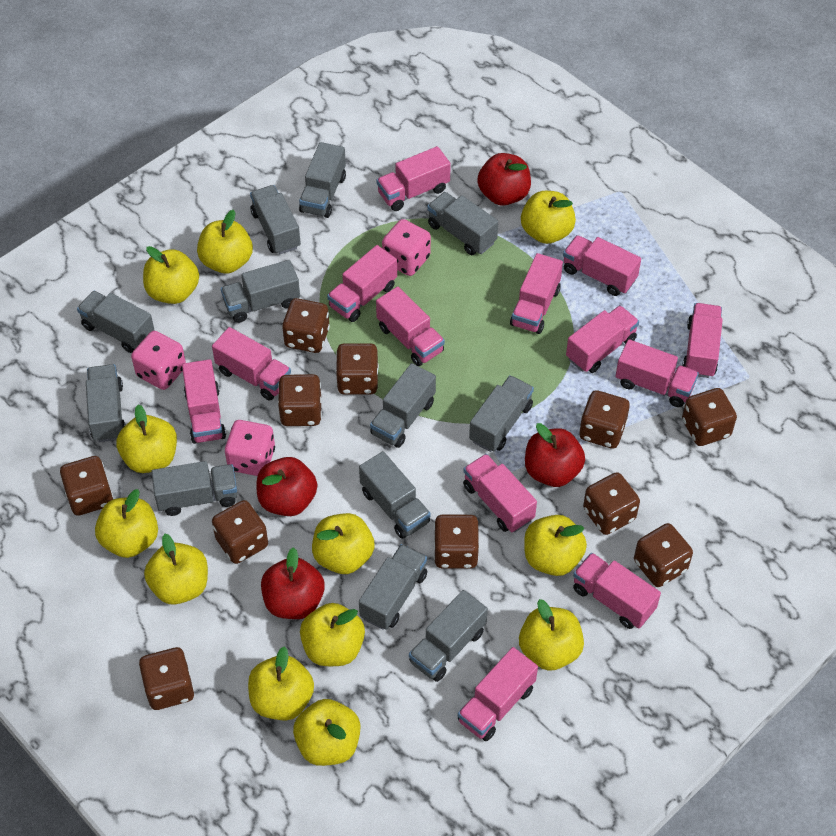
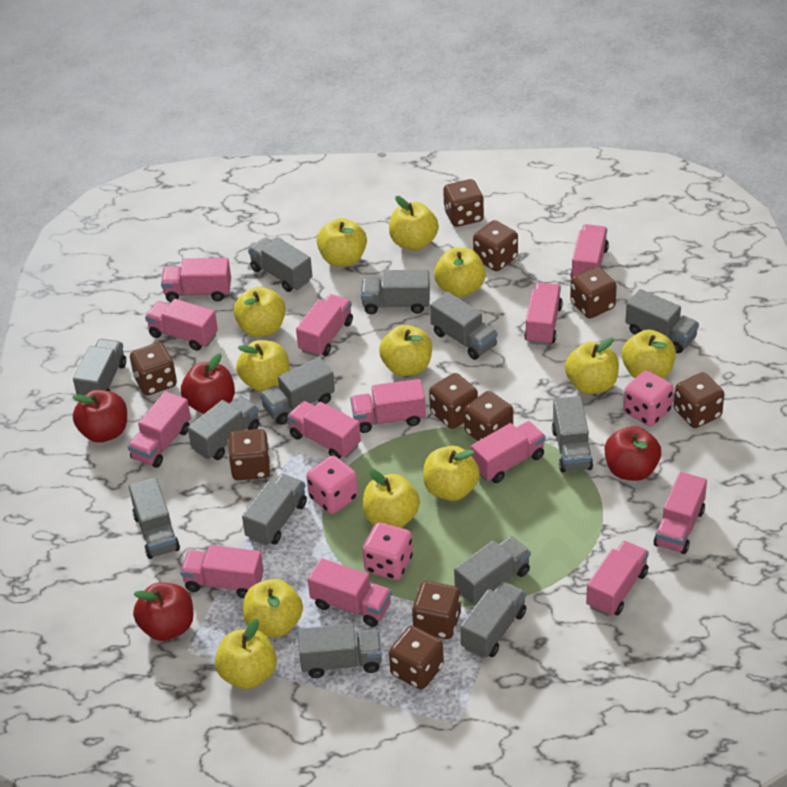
brown dice: [60,456,113,516] [139,647,194,710] [212,500,268,564] [278,374,322,426] [282,298,330,353] [336,343,379,395] [434,515,479,569] [579,390,630,449] [583,472,640,535] [634,523,693,587] [682,388,737,446] = 11 -> [130,342,177,396] [228,429,271,480] [389,626,444,690] [412,581,461,639] [429,373,478,429] [443,179,484,227] [464,391,513,441] [473,220,518,271] [570,266,617,319] [674,372,724,428] = 10
grey truck: [77,291,155,353] [86,364,126,442] [151,461,237,516] [221,260,300,323] [250,185,301,255] [299,142,346,218] [359,451,431,539] [359,544,427,630] [370,363,436,448] [409,590,488,682] [427,192,498,255] [469,375,534,452] = 12 -> [73,339,126,396] [129,478,180,559] [188,395,259,460] [242,474,307,546] [248,237,312,292] [260,357,335,424] [298,624,382,678] [361,270,430,314] [430,292,498,360] [454,536,531,605] [460,581,526,658] [552,396,593,472] [625,289,699,353] = 13

